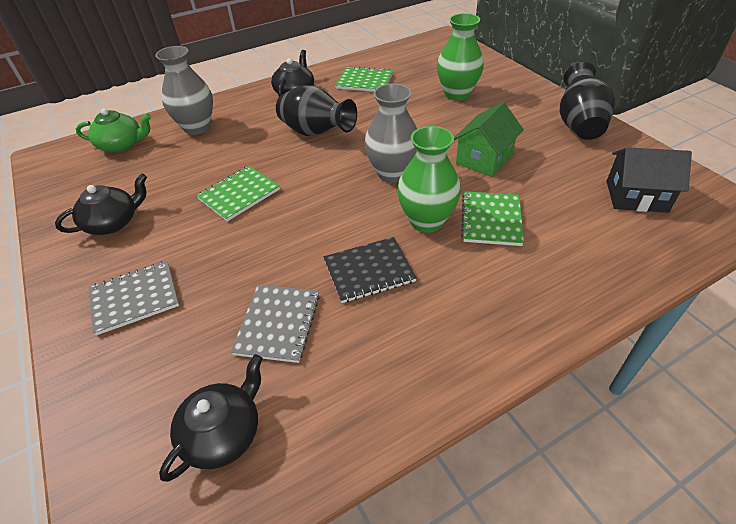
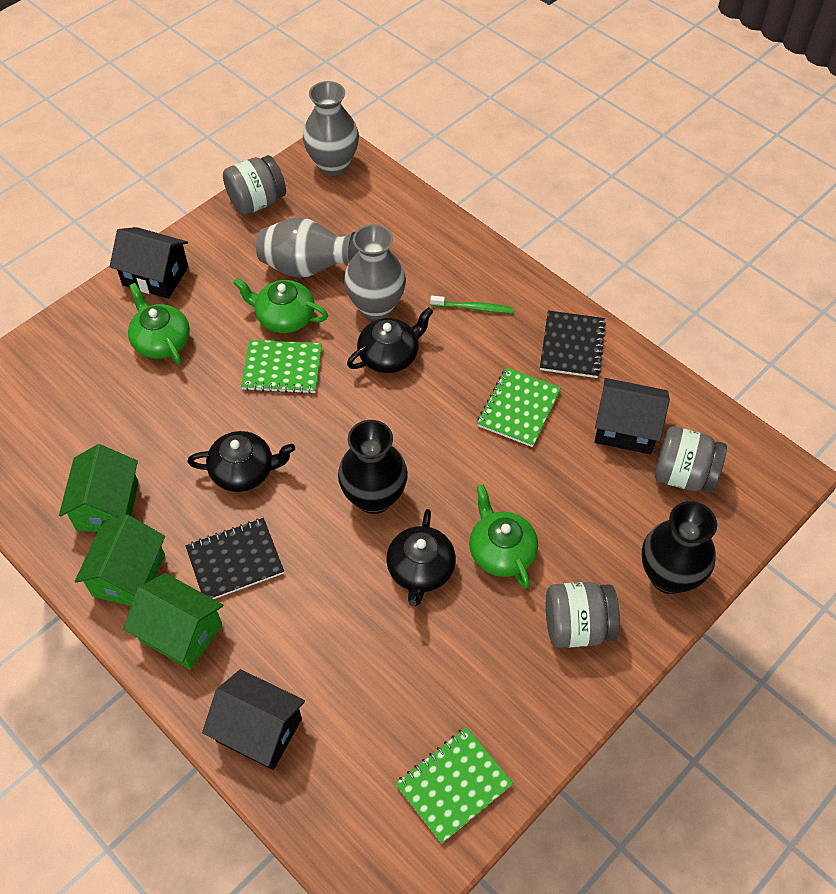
black house: [607,147,692,213] = 1 -> [109,227,189,299] [202,669,305,770] [595,378,670,454] = 3
black notebook: [323,237,417,303] = 1 -> [185,518,284,599] [540,310,606,378] = 2
green house: [454,102,524,177] = 1 -> [59,444,139,532] [75,514,165,606] [123,573,223,670] = 3
green teapot: [76,108,151,152] = 1 -> [128,283,190,364] [233,278,328,333] [469,485,538,589] = 3
green toothbrush: none = 0 -> [430,296,513,313] = 1
green vase: [397,126,461,233] [437,13,484,101] = 2 -> none = 0
grey jar: none = 0 -> [223,155,286,215] [546,582,620,648] [655,426,727,492] = 3
grey notebook: [89,261,179,336] [231,285,320,363] = 2 -> none = 0
grey vase: [155,46,213,135] [365,83,417,183] = 2 -> [256,217,359,278] [303,81,359,176] [344,224,406,320] = 3

